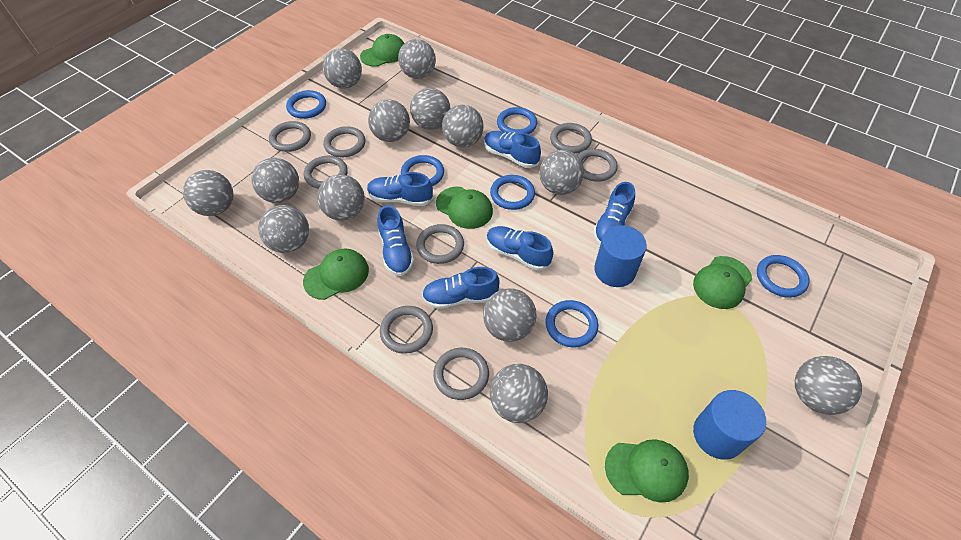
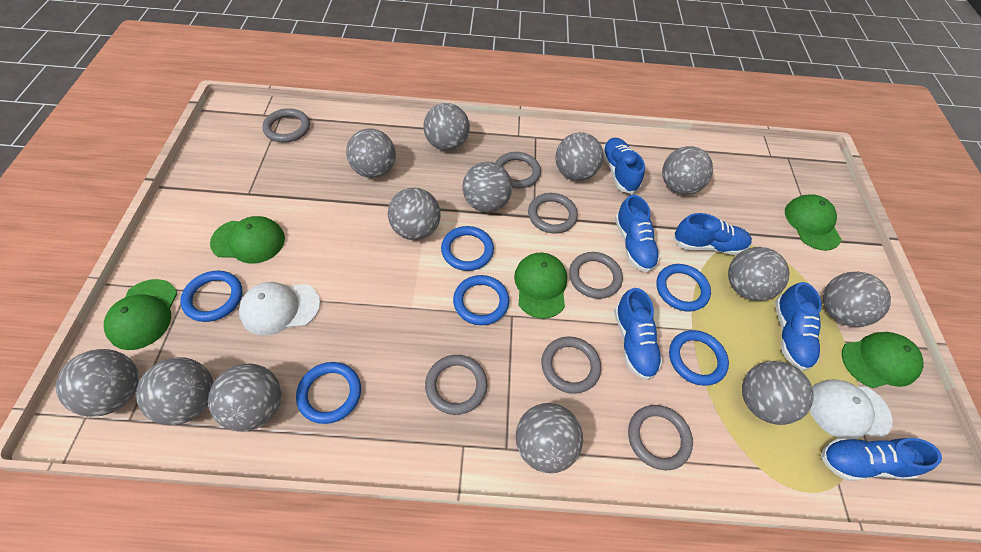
blue cylinder: [594,225,647,287] [693,390,766,460] = 2 -> none = 0
grey ring: [269,121,311,152] [304,156,348,189] [323,126,365,157] [380,306,433,354] [416,224,464,264] [433,348,489,400] [550,123,592,154] [577,149,618,182] = 8 -> [262,108,310,143] [425,355,487,415] [496,152,541,189] [528,193,578,234] [541,336,601,394] [569,252,623,299] [628,405,693,470] = 7
white cap: none = 0 -> [239,282,320,335] [809,379,893,440] = 2

